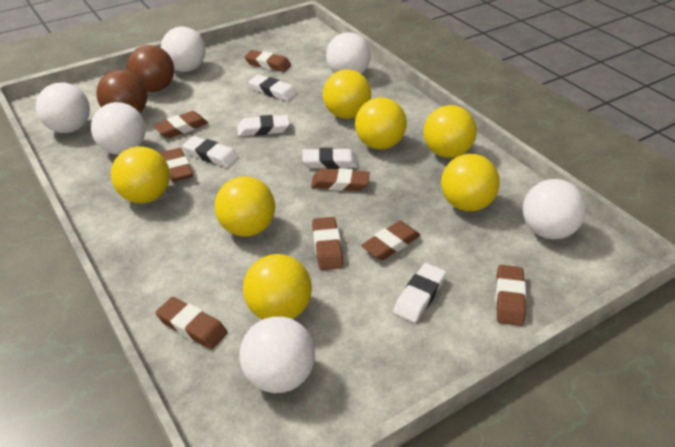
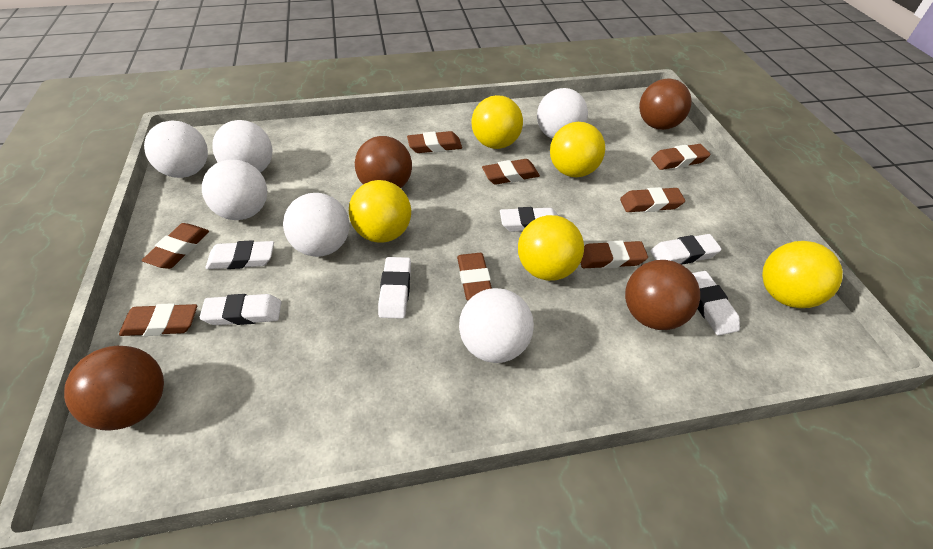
brown ball: [96,70,147,113] [127,45,174,92] = 2 -> [64,346,164,431] [355,136,412,188] [625,260,700,330] [639,78,692,130] = 4
white eraser: [182,136,238,168] [237,115,289,136] [248,75,297,101] [302,148,358,169] [393,263,446,323] = 5 -> [200,294,281,325] [205,240,274,269] [378,257,411,319] [500,207,559,232] [650,234,722,265] [692,271,740,336] = 6
yellow ball: [111,146,170,203] [215,176,275,237] [243,254,312,320] [323,69,371,119] [355,97,407,150] [423,105,477,158] [441,154,500,212] = 7 -> [349,180,411,243] [471,95,523,149] [518,215,584,281] [550,122,605,177] [762,241,843,308] = 5

